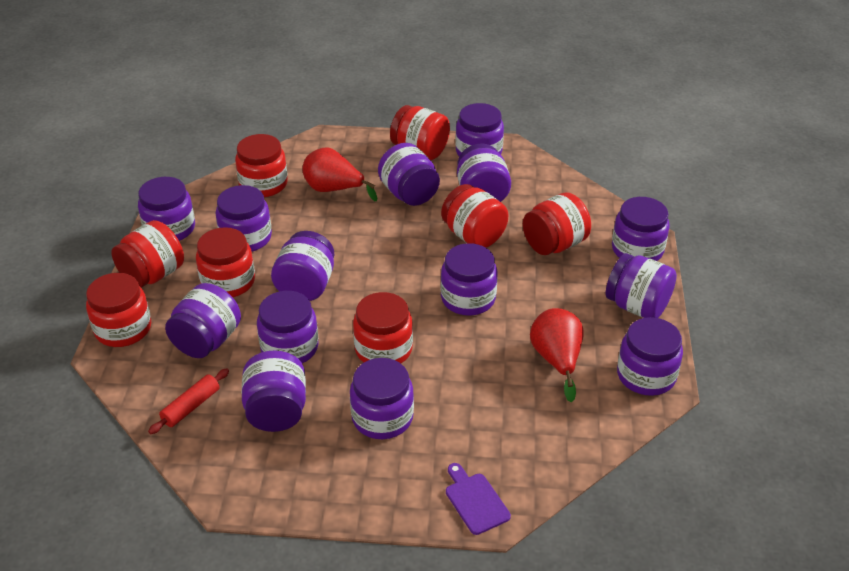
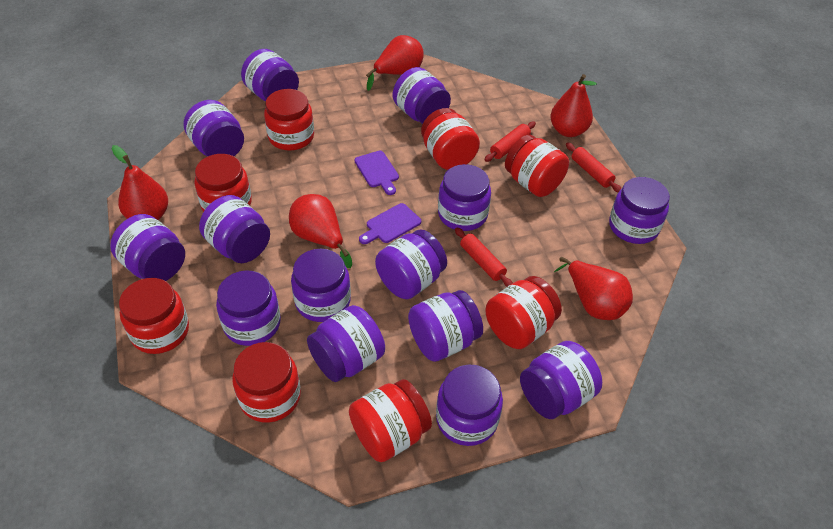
purple cutting board: [446,463,511,535] = 1 -> [355,151,399,195] [359,203,421,244] = 2
red pear: [302,147,377,201] [530,308,584,402] = 2 -> [112,145,168,220] [289,194,352,268] [366,35,424,91] [550,74,597,137] [554,257,633,320] = 5
red rolling pin: [148,368,229,434] = 1 -> [455,228,513,287] [484,122,536,162] [566,142,621,192] = 3

